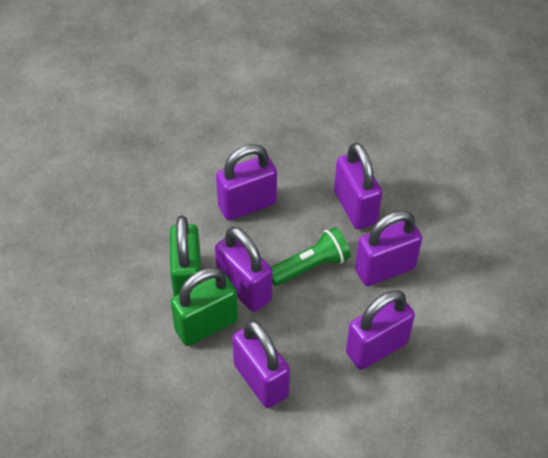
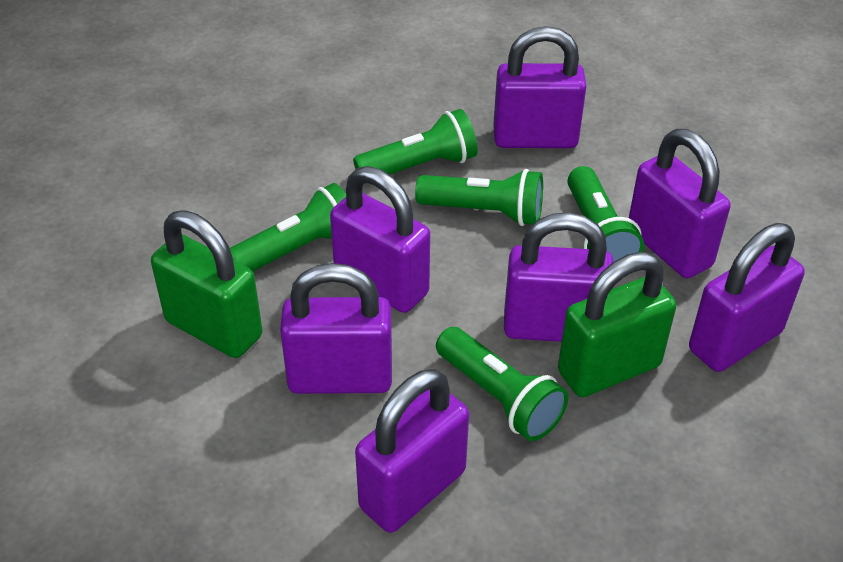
green flashlight: [271,227,351,286] = 1 -> [230,183,346,271] [353,109,477,175] [415,169,543,226] [436,327,568,441] [567,166,644,262] = 5
purple padlock: [215,227,272,312] [216,144,277,220] [232,320,290,408] [334,143,382,229] [346,290,415,370] [355,210,422,286] = 6 -> [280,263,392,394] [330,166,430,313] [355,369,469,533] [493,26,587,148] [504,212,613,342] [629,129,730,278] [689,223,805,372] = 7

